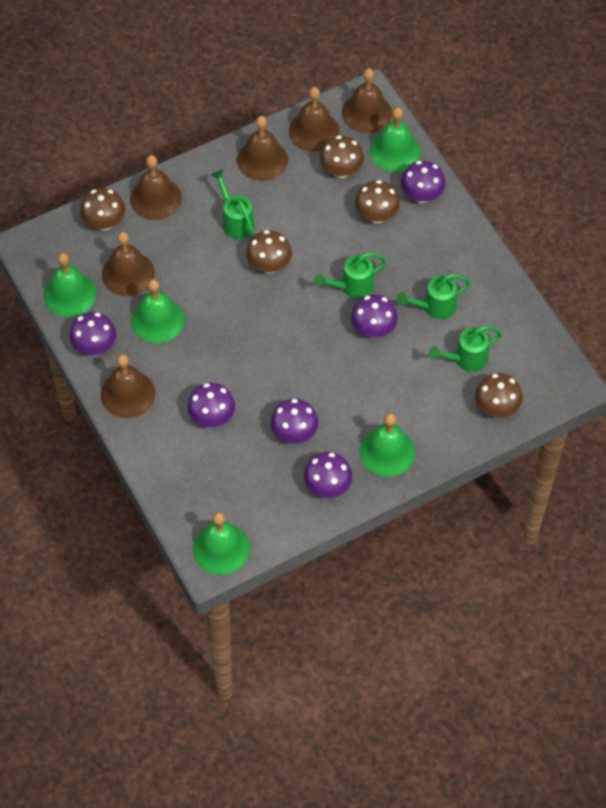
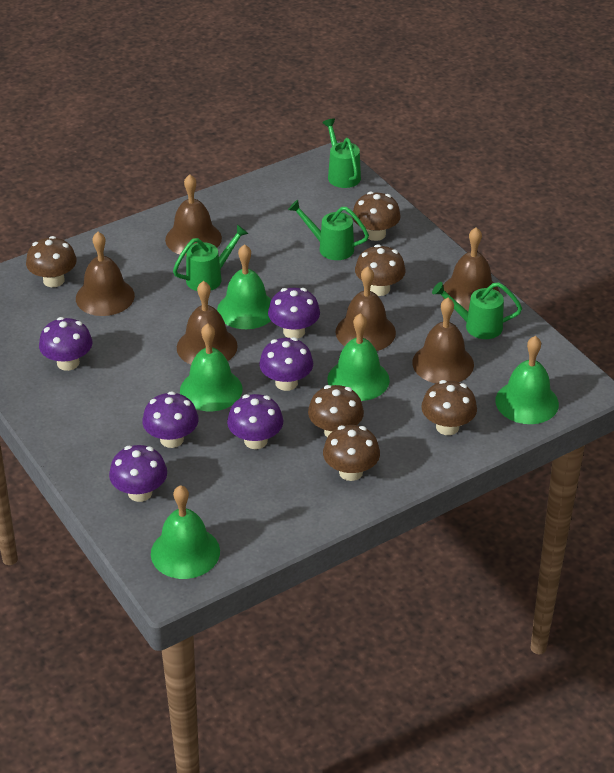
brown mushroom: [80,188,125,231] [246,230,292,273] [320,136,364,178] [355,180,400,223] [475,373,523,418] = 5 -> [26,236,77,287] [308,385,364,437] [323,425,380,481] [352,192,401,241] [355,244,406,296] [421,380,477,435] = 6

